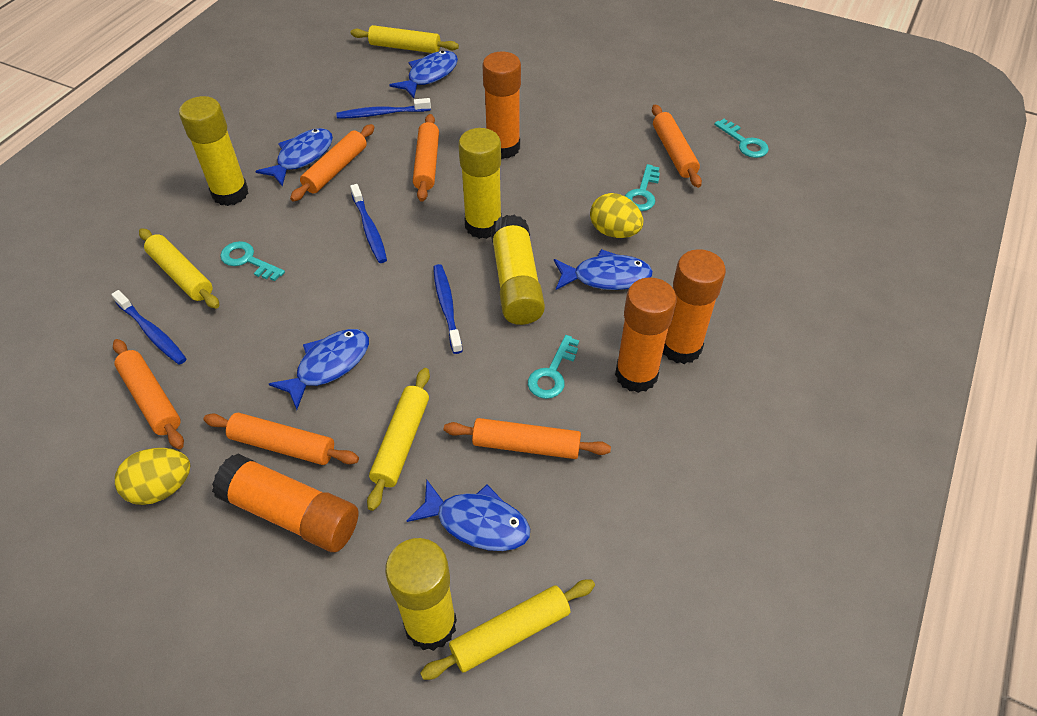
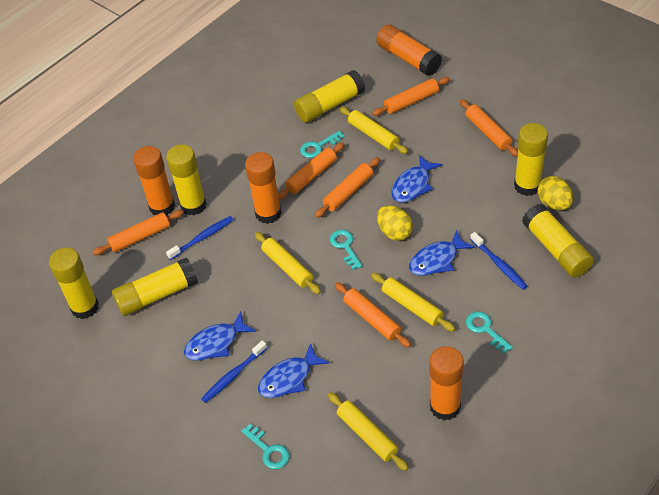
blue fish: [255,128,333,186] [269,329,369,410] [389,51,458,98] [407,480,530,551] [554,249,653,290] = 5 -> [184,311,256,361] [258,343,329,398] [391,155,442,203] [409,230,475,276] = 4
blue toothbrush: [111,290,187,365] [336,98,431,119] [350,184,387,263] [433,264,463,354] = 4 -> [166,216,233,260] [201,340,267,403] [470,232,527,290] = 3
yellow glue stick: [179,96,248,206] [385,538,457,651] [458,128,502,239] [491,215,545,325] = 4 -> [49,248,99,319] [112,258,198,316] [166,144,207,215] [294,70,365,123] [514,123,548,196] [522,204,594,278] = 6

